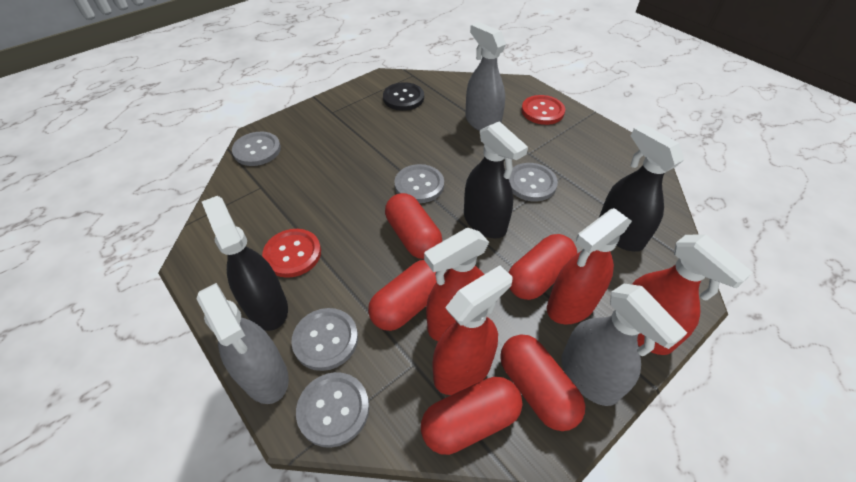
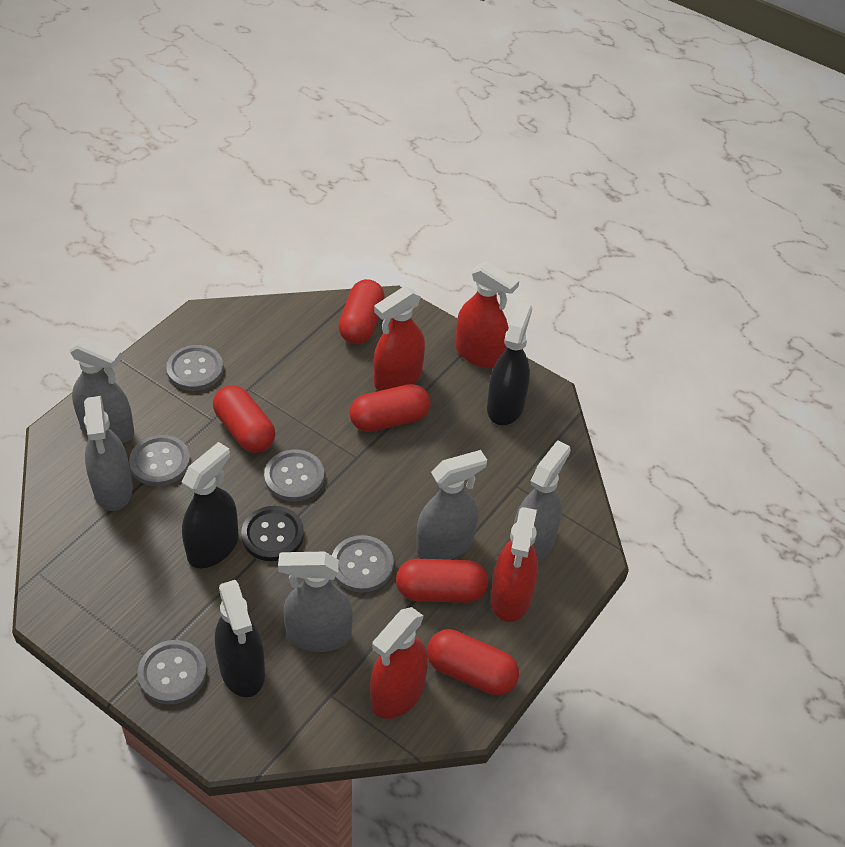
grey spray bottle: [196,283,289,404] [465,22,506,131] [561,284,687,406] = 3 -> [69,336,134,443] [84,396,133,511] [278,552,353,652] [416,450,487,560] [513,440,571,562] = 5
red button: [262,229,321,278] [521,95,565,125] = 2 -> none = 0

